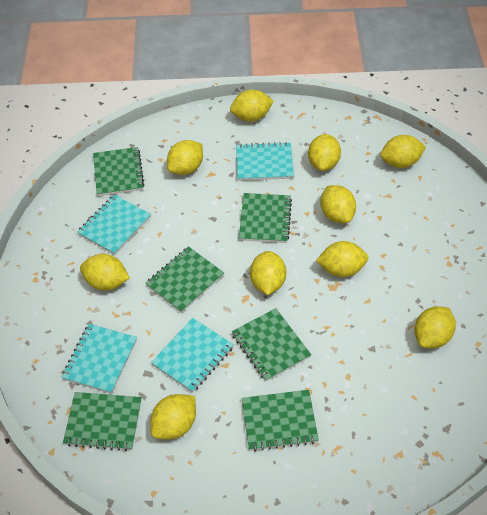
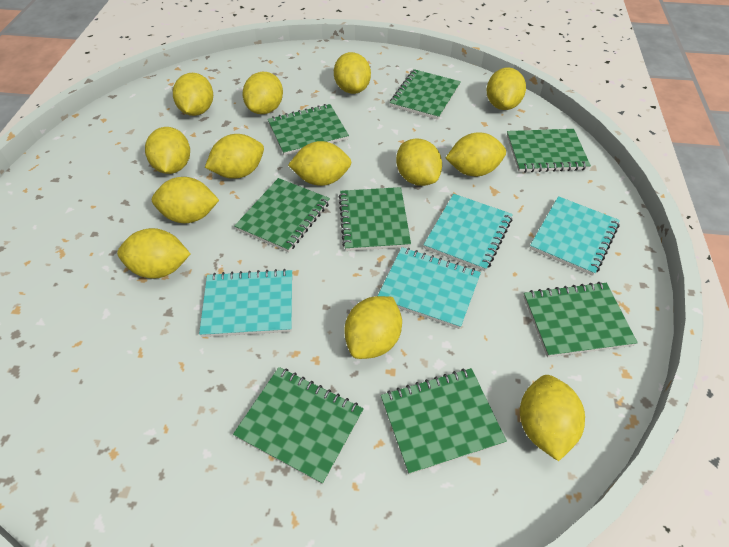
green notebook: [63,392,142,451] [93,147,145,196] [145,246,224,313] [232,308,311,381] [239,193,292,243] [242,390,319,452] = 6 -> [233,367,364,484] [234,178,330,252] [268,104,349,156] [339,187,411,251] [381,368,507,475] [390,69,461,120] [507,129,591,173] [523,282,638,357] = 8
yellow lemon: [80,254,130,290] [150,394,196,439] [167,140,203,175] [230,90,274,122] [250,251,286,295] [308,134,341,171] [316,241,369,277] [320,185,356,223] [380,135,426,168] [414,306,456,349] = 10 -> [117,228,190,279] [145,127,190,174] [152,177,219,223] [173,73,213,116] [205,134,264,179] [243,72,283,114] [288,141,352,186] [334,52,371,94] [344,296,402,359] [396,138,442,186] [446,132,506,176] [486,67,526,110] [520,375,585,461] = 13

